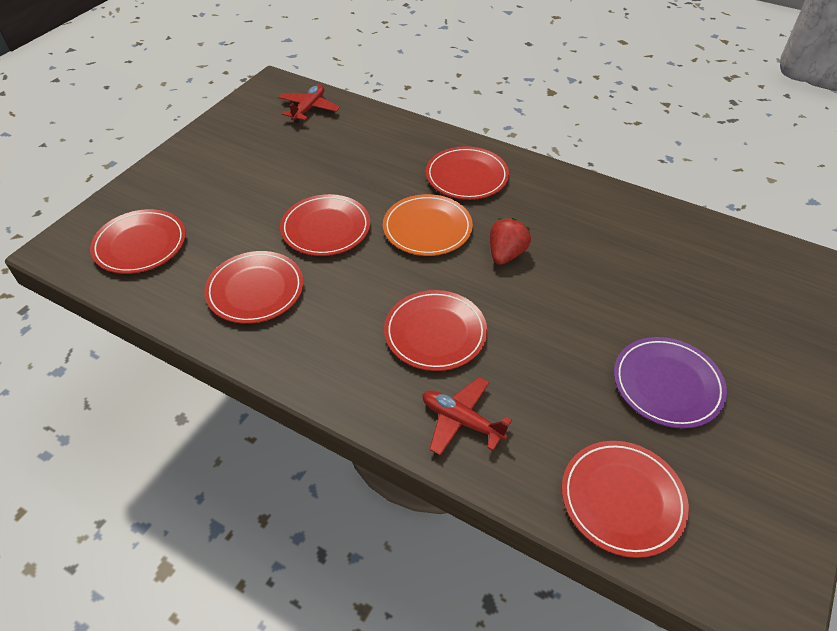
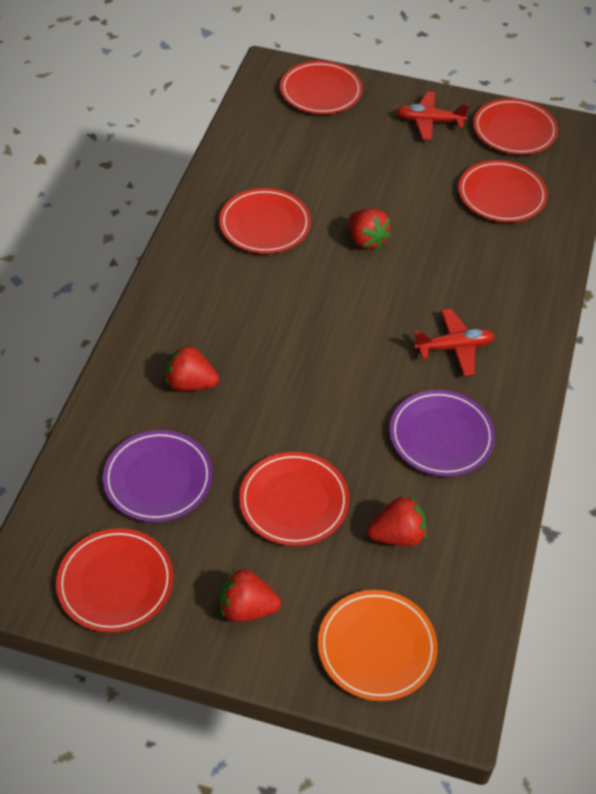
purple plate: [614,337,727,429] = 1 -> [103,430,213,522] [390,390,495,477] = 2
red strawberry: [490,218,531,265] = 1 -> [166,345,219,391] [220,569,281,622] [349,209,391,249] [368,496,426,546] = 4

